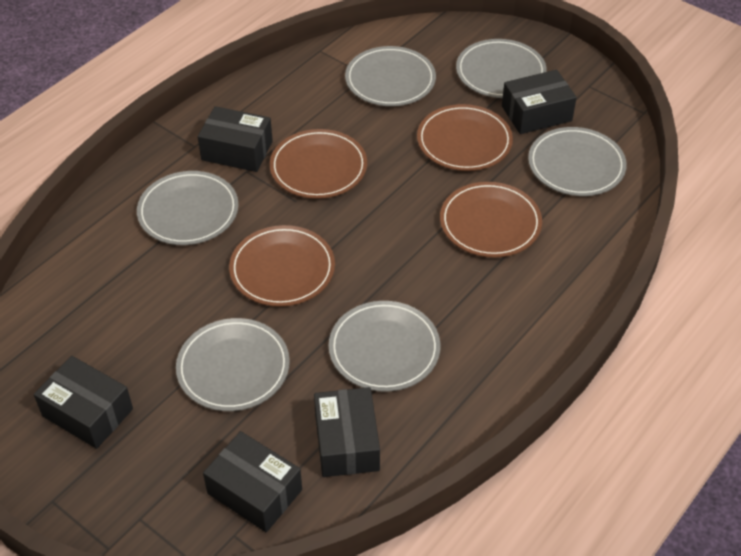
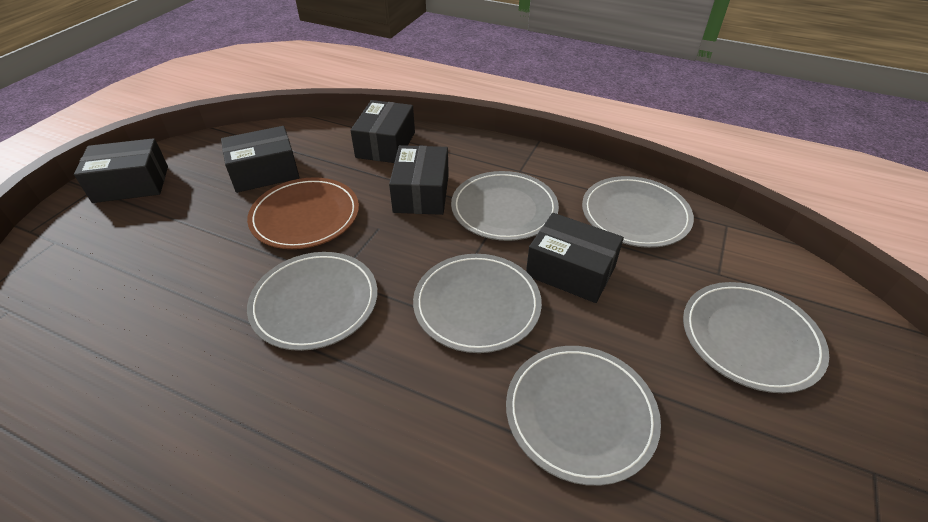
brown plate: [229,225,335,307] [270,129,367,199] [417,104,513,171] [440,182,542,258] = 4 -> [247,177,359,249] = 1

